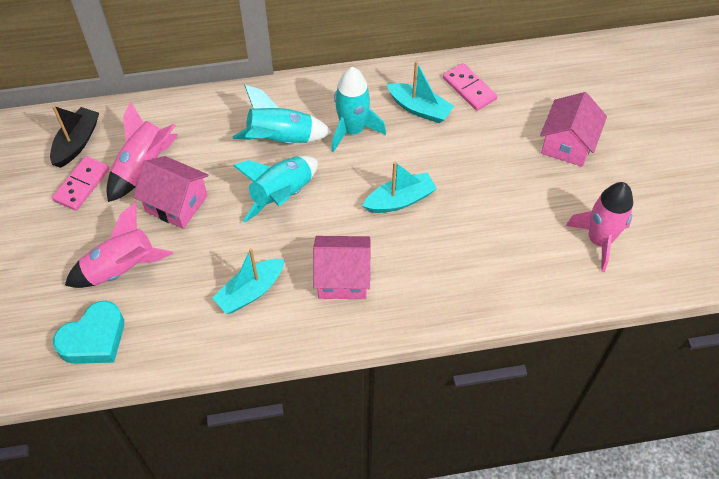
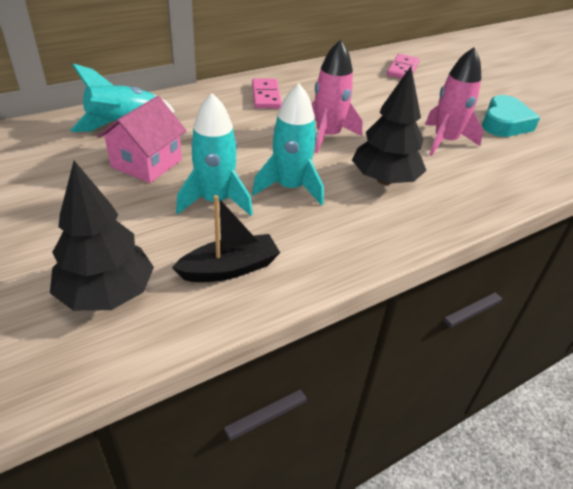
black tree: none = 0 -> [50,161,154,311] [352,66,426,185] = 2
pink house: [133,156,209,229] [313,236,370,299] [540,92,607,167] = 3 -> [97,96,187,183] = 1
pink rocket: [65,202,173,288] [107,101,178,202] [566,182,633,272] = 3 -> [312,40,363,153] [425,47,483,156] = 2
turquoise boat: [212,248,285,314] [363,161,437,213] [387,61,454,123] = 3 -> none = 0

